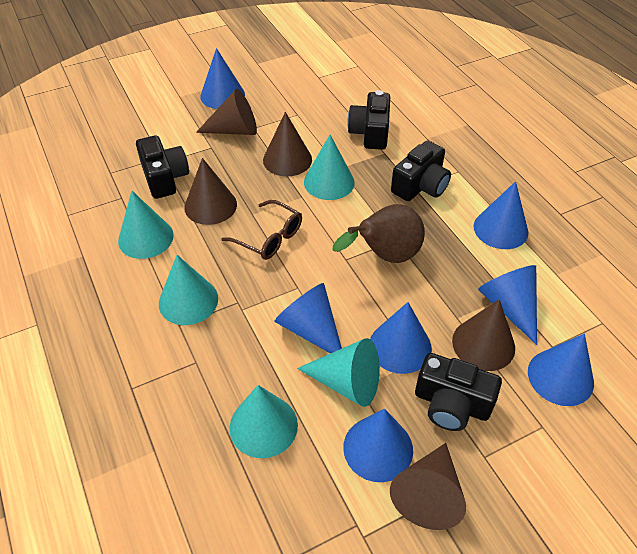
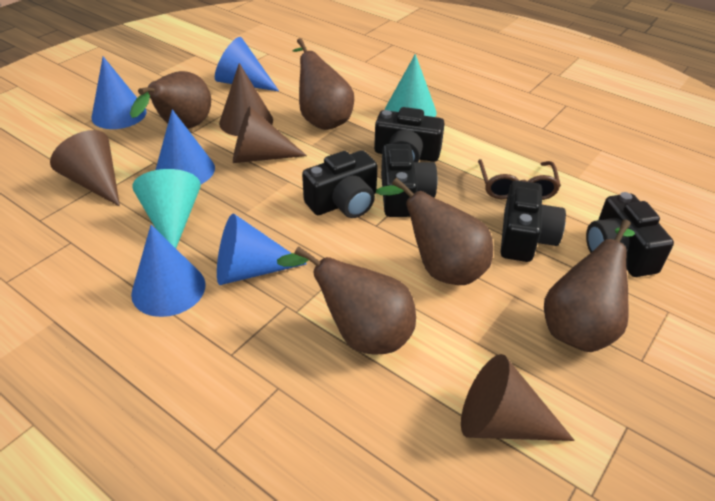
black camera: [136,136,189,199] [347,90,390,150] [391,140,451,201] [415,353,502,431] = 4 -> [302,150,378,218] [374,107,445,162] [381,144,438,217] [501,180,566,262] [586,192,674,277] = 5
blue cone: [200,48,245,109] [274,283,342,354] [343,409,413,482] [370,302,432,374] [474,181,528,249] [478,265,537,345] [528,334,594,406] = 7 -> [92,56,147,129] [131,225,206,317] [156,109,215,184] [215,37,279,91] [217,214,307,285] = 5
brown cone: [184,158,237,225] [196,89,257,135] [263,112,312,177] [390,443,466,530] [452,299,515,371] = 5 -> [50,130,120,206] [219,63,273,136] [233,106,307,163] [461,354,575,441] = 4
brown pear: [333,204,425,263] = 1 -> [130,71,211,129] [277,246,416,355] [293,38,354,130] [376,178,493,285] [544,219,635,352] = 5
turquoise cone: [118,191,174,259] [159,255,218,325] [230,385,298,458] [297,338,380,407] [304,135,355,200] = 5 -> [132,169,201,248] [385,54,437,117] = 2

